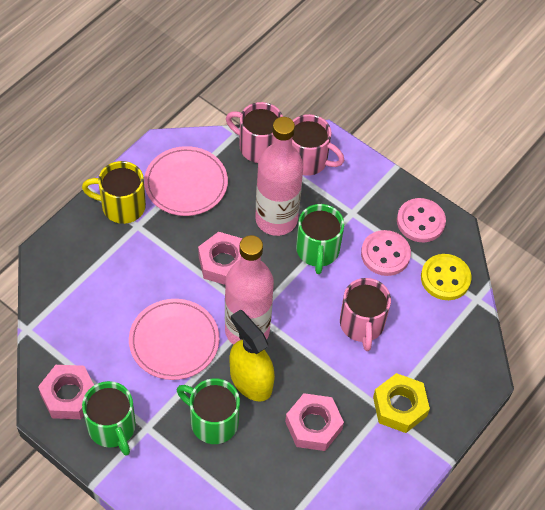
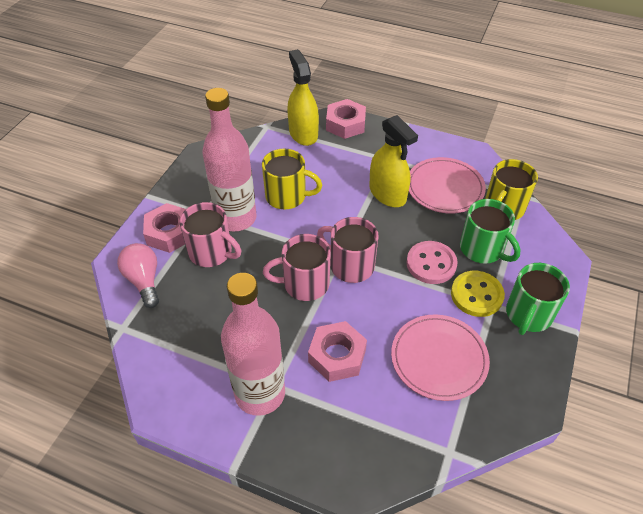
green mug: [82,381,136,456] [177,378,240,444] [296,204,344,274] = 3 -> [460,199,521,264] [506,263,570,335] = 2
pink button: [361,230,411,276] [397,198,446,242] = 2 -> [406,241,458,284] = 1
pink light bulb: none = 0 -> [117,243,159,308] = 1
yellow mug: [82,161,146,224] = 1 -> [262,149,322,209] [485,159,538,220] = 2
yellow nut: [373,373,430,433] = 1 -> none = 0
yellow spray bottle: [229,310,275,402] = 1 -> [287,49,319,146] [369,115,418,207] = 2

